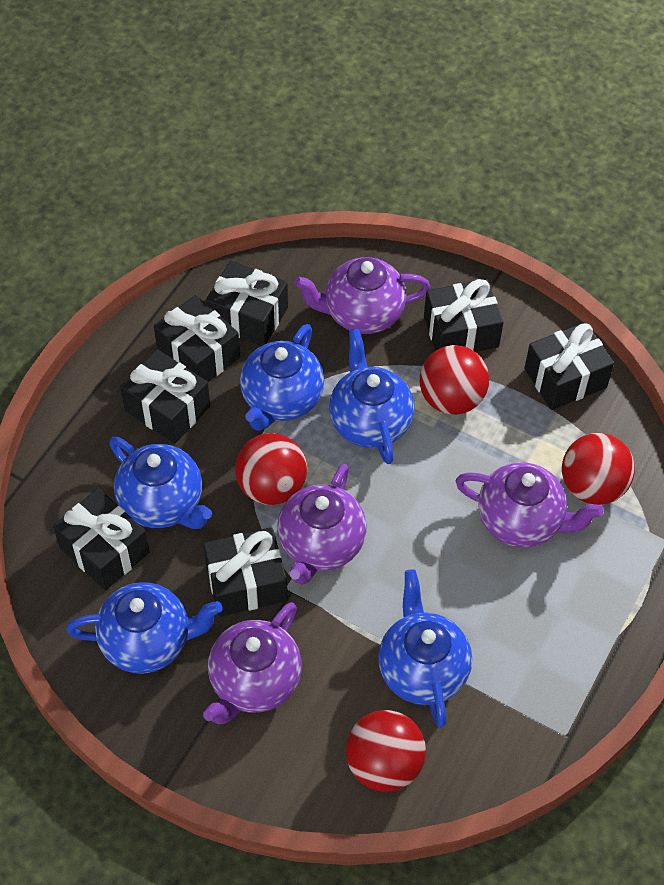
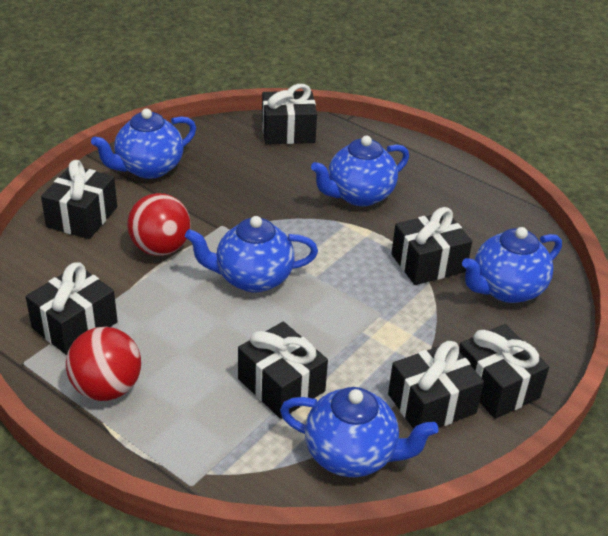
purple teapot: [203,602,302,724] [277,464,366,585] [294,257,431,334] [456,462,604,547] = 4 -> none = 0
red ball: [235,433,307,505] [346,710,426,792] [420,345,489,415] [562,433,635,505] = 4 -> [66,327,141,401] [127,193,191,256] = 2

